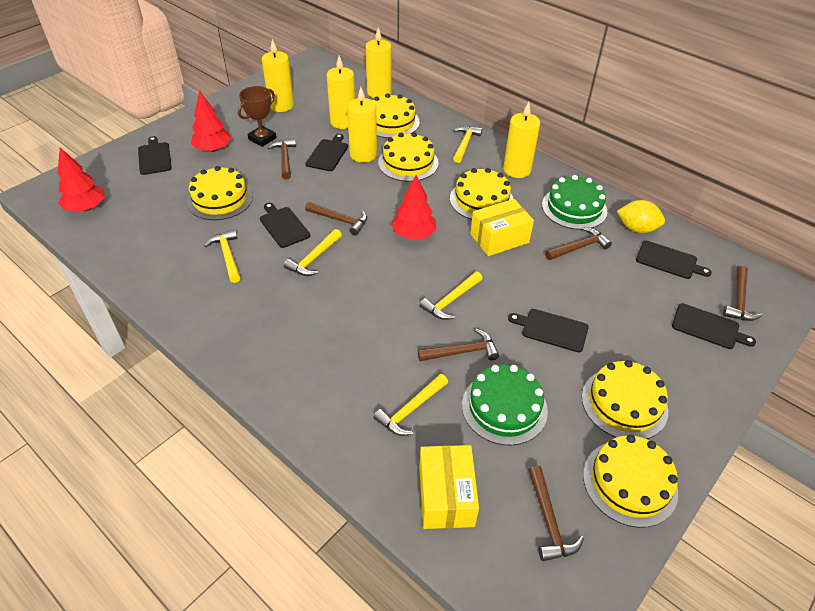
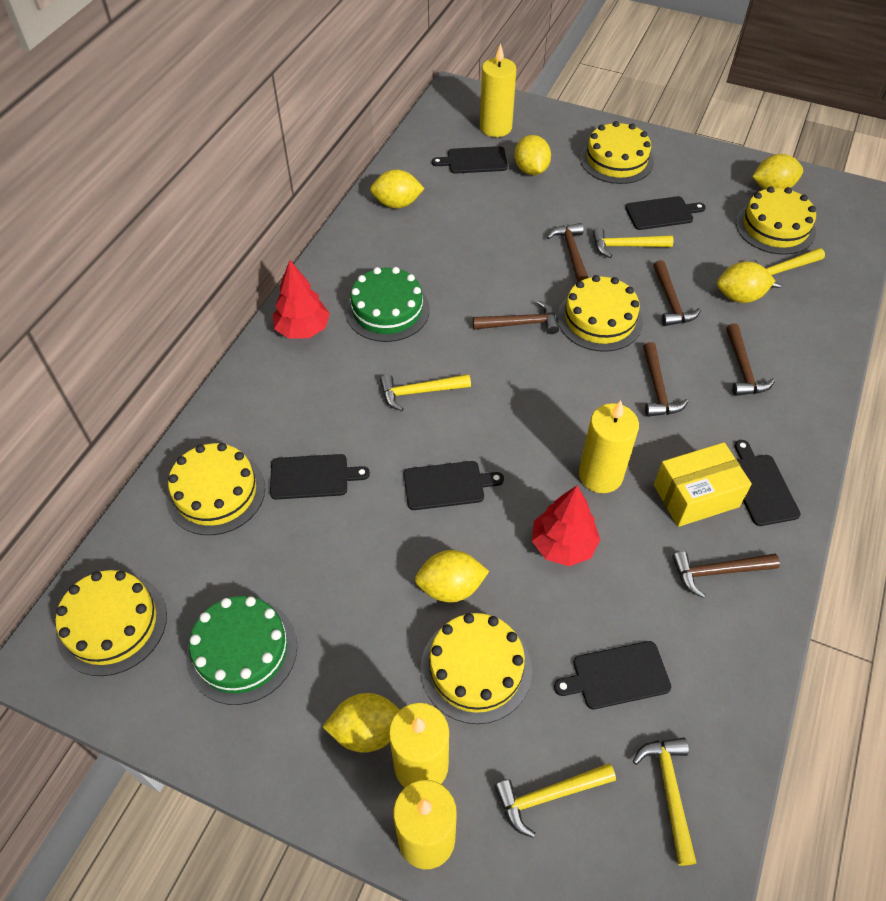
brown trophy: [238,86,276,147] = 1 -> none = 0
red tree: [58,148,105,212] [191,90,232,152] [391,175,436,240] = 3 -> [273,260,330,339] [532,485,600,566] = 2
yellow box: [419,445,479,529] [470,199,534,256] = 2 -> [654,442,752,527] = 1
yellow candle: [262,39,294,112] [326,56,355,129] [347,87,377,163] [366,28,392,98] [503,102,540,178] = 5 -> [389,703,449,787] [393,780,457,869] [480,44,516,137] [579,401,639,493] = 4
yellow lemon: [617,200,665,233] = 1 -> [323,693,400,753] [370,169,425,208] [415,550,489,602] [514,135,551,175] [717,261,775,303] [752,154,803,189] = 6

